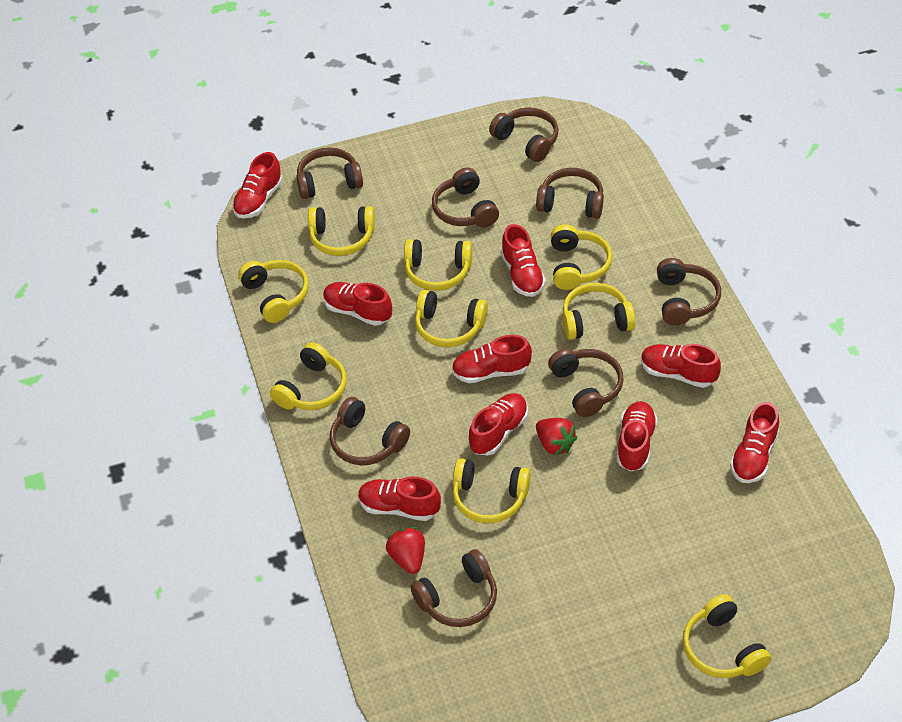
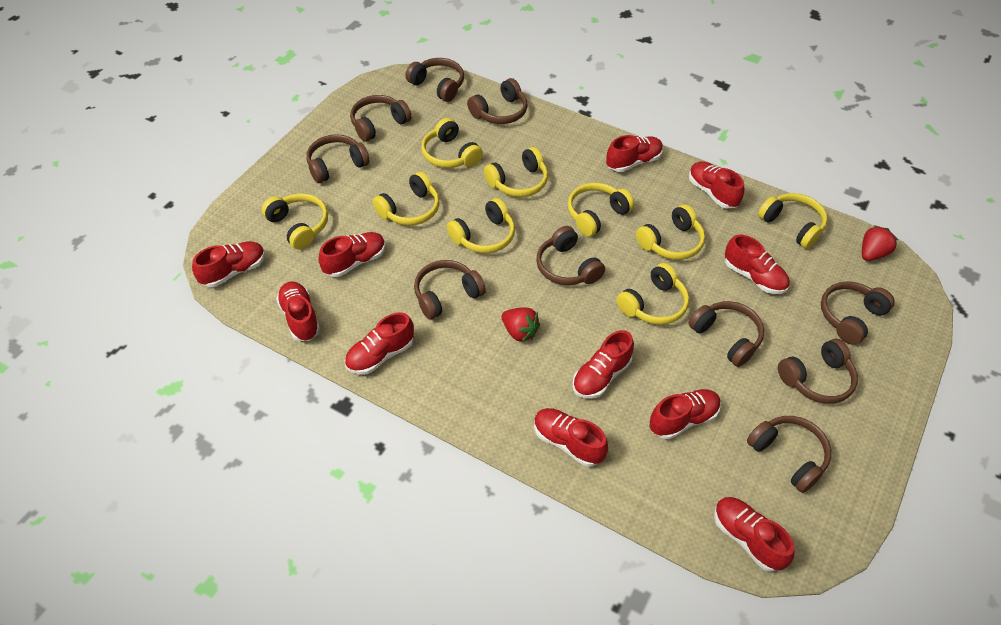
brown headphones: [296,147,363,199] [330,397,410,465] [410,549,497,627] [432,167,499,227] [489,107,559,162] [536,168,604,219] [548,348,624,417] [657,258,721,325] = 8 -> [306,134,370,183] [350,95,412,142] [405,58,464,102] [414,260,486,320] [467,78,527,124] [536,226,605,285] [688,301,764,367] [747,416,831,493] [778,339,858,404] [821,281,894,345] = 10
red shoe: [232,152,283,218] [323,282,392,326] [358,476,441,521] [451,335,532,383] [469,393,528,455] [501,224,546,297] [617,401,658,471] [641,344,721,388] [730,402,779,483] = 9 -> [192,241,265,287] [276,281,320,341] [318,232,386,277] [345,312,414,375] [534,408,608,466] [573,330,634,399] [606,135,663,172] [649,389,721,439] [689,161,744,209] [714,497,794,572] [725,234,790,294] = 11

